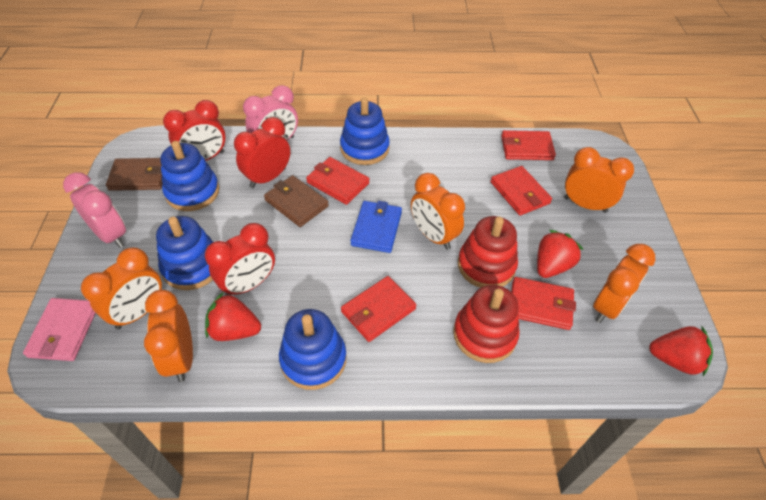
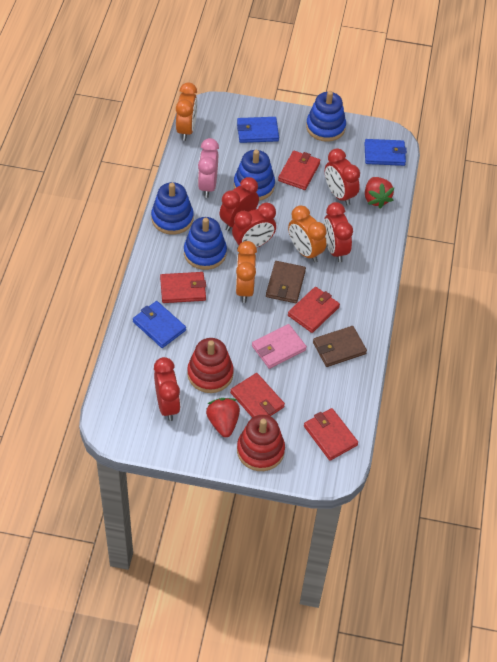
blue wallet: [350,201,402,253] = 1 -> [133,301,186,348] [237,117,279,143] [364,139,407,166] = 3
orange clock: [81,248,162,329] [144,290,193,382] [411,173,465,250] [564,147,634,213] [593,244,655,323] = 5 -> [176,83,197,141] [236,241,257,303] [288,205,327,263] = 3
pink clock: [63,172,126,248] [243,85,298,141] = 2 -> [198,138,219,198] = 1
red clock: [163,100,226,161] [205,223,275,296] [234,117,290,188] = 3 -> [154,357,181,421] [219,177,259,231] [232,203,276,249] [324,202,353,262] [325,148,360,206] = 5
red strawberry: [205,292,261,341] [537,230,583,278] [649,326,713,376] = 3 -> [206,398,240,437] [365,177,394,208] = 2

